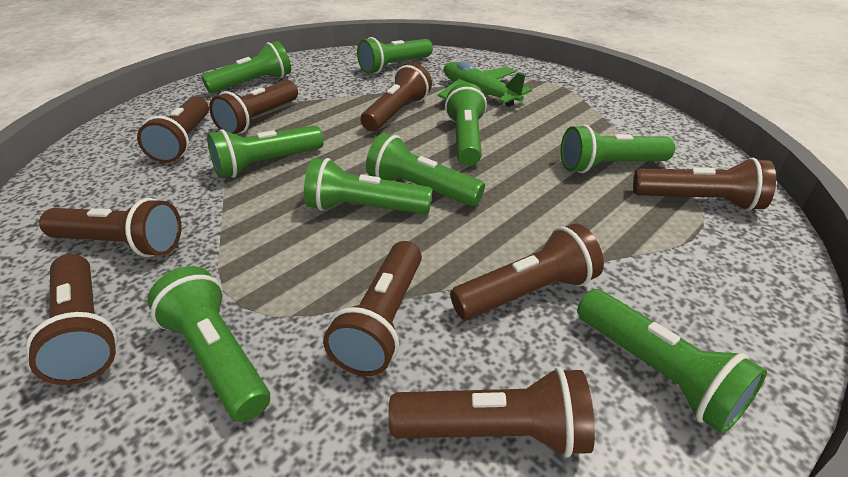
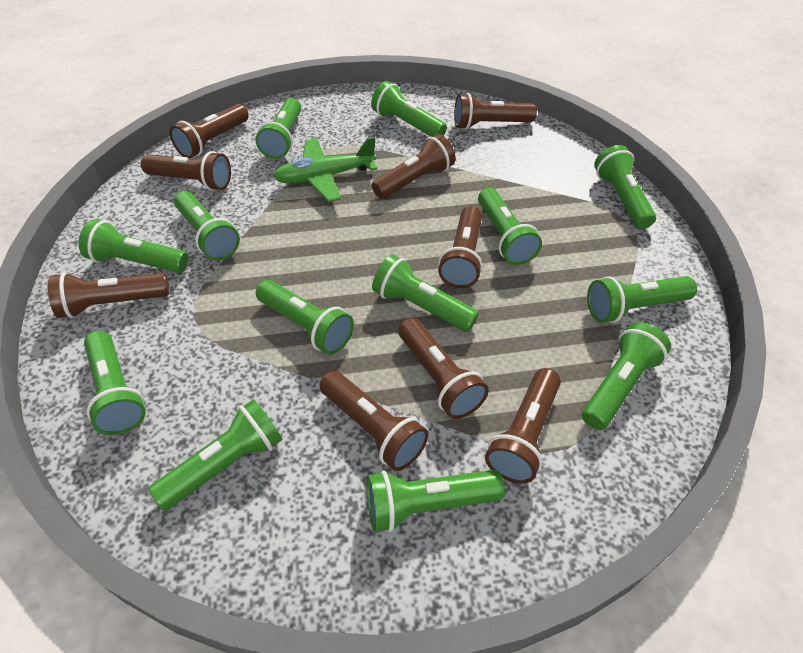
green flashlight: [147,266,270,422] [201,41,291,93] [207,125,324,179] [304,158,433,214] [357,37,433,74] [366,133,485,206] [445,83,487,166] [561,124,675,173] [577,289,767,434] = 9 -> [79,220,188,273] [84,331,146,435] [148,399,283,511] [174,191,240,260] [256,98,301,159] [256,280,354,355] [367,470,505,532] [371,81,447,137] [372,254,479,332] [478,188,542,265] [582,322,671,430] [587,276,697,323] [594,145,656,229] = 13

